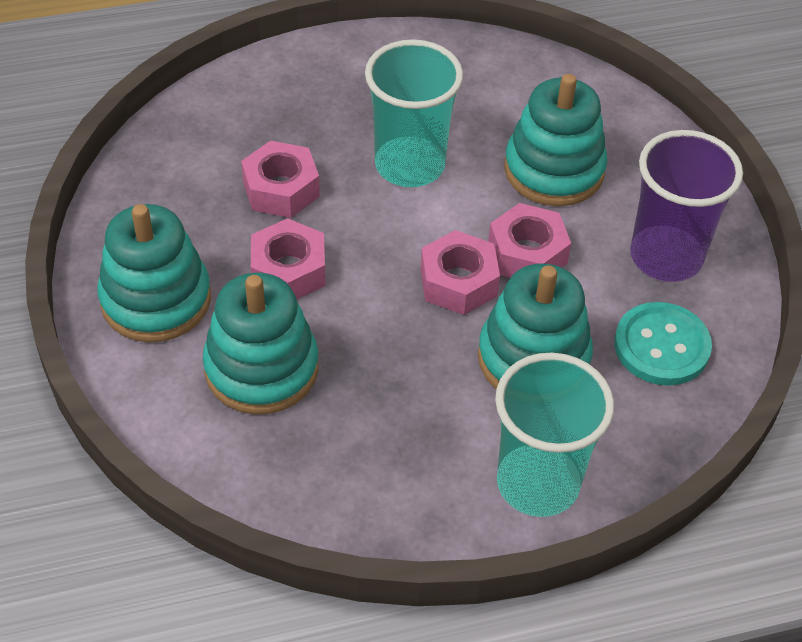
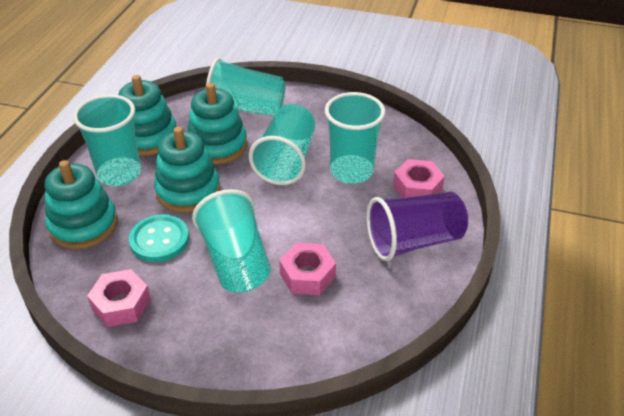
pink nut: [241,141,320,218] [251,218,325,299] [421,230,500,315] [488,203,571,278] = 4 -> [87,269,151,327] [279,243,336,295] [393,159,445,198] = 3
turquoise cup: [365,39,463,187] [495,352,614,517] = 2 -> [73,94,141,186] [192,189,271,293] [206,58,286,116] [249,104,315,185] [325,92,385,184] = 5

